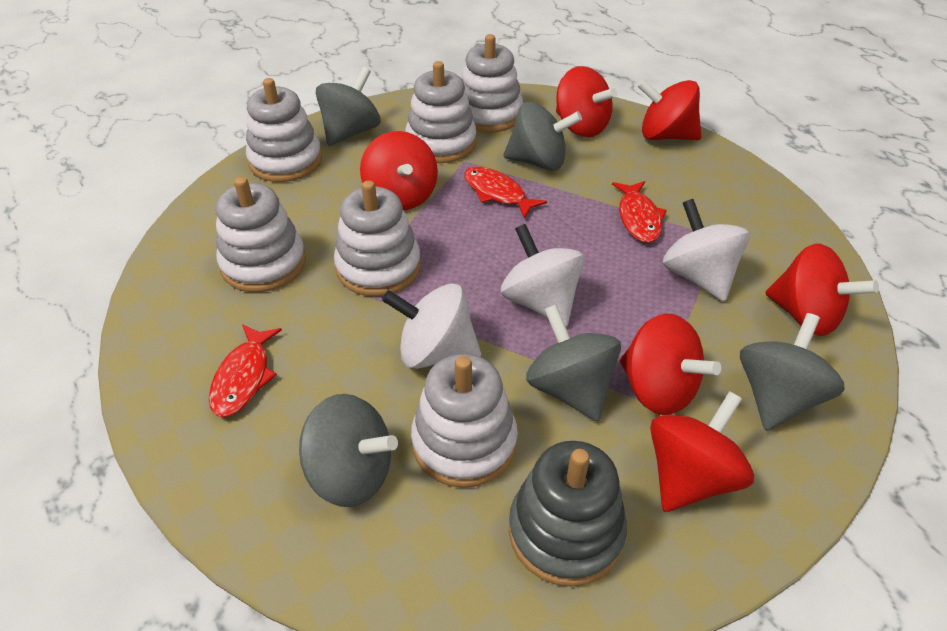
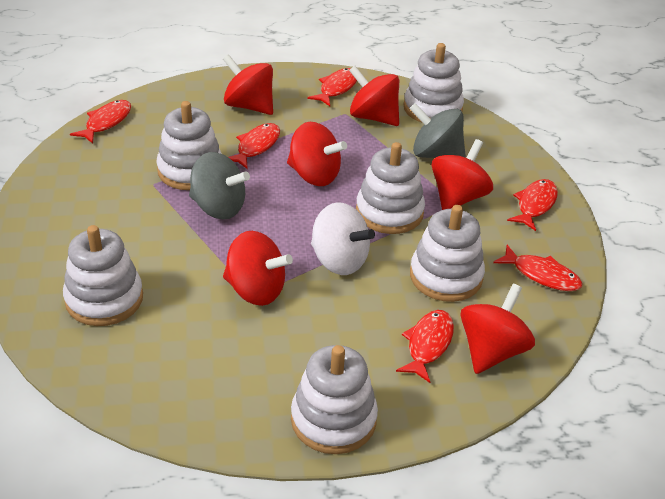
grey spinning top: [299,394,398,507] [316,67,380,146] [503,102,582,171] [526,305,621,421] [740,313,845,431] = 5 -> [189,152,250,219] [410,103,466,158] = 2
grey stacking toy: [509,441,627,587] = 1 -> none = 0
red fish: [209,324,282,417] [464,167,547,219] [612,181,667,243] = 3 -> [70,100,131,144] [229,123,280,169] [308,68,357,106] [396,310,454,383] [493,245,582,291] [507,179,558,231] = 6
white spinning top: [382,284,481,369] [501,224,585,327] [663,199,750,301] = 3 -> [311,202,375,275] = 1

